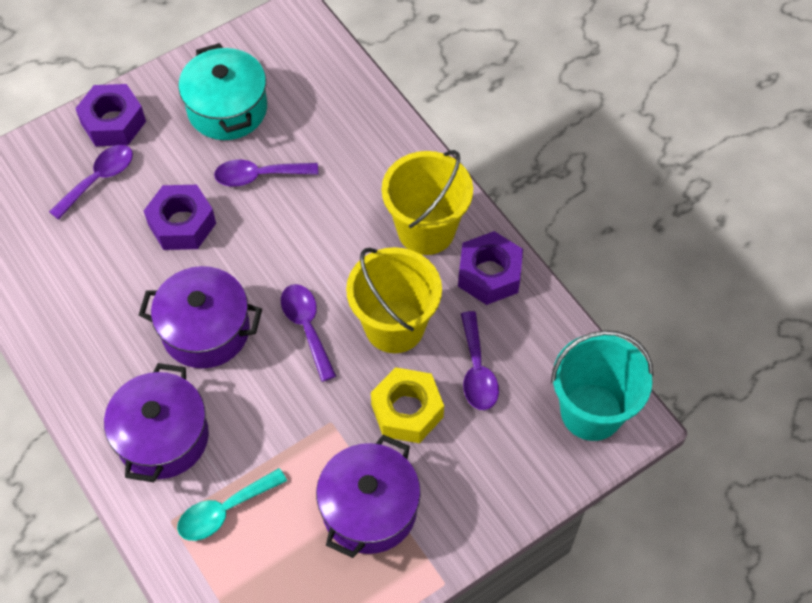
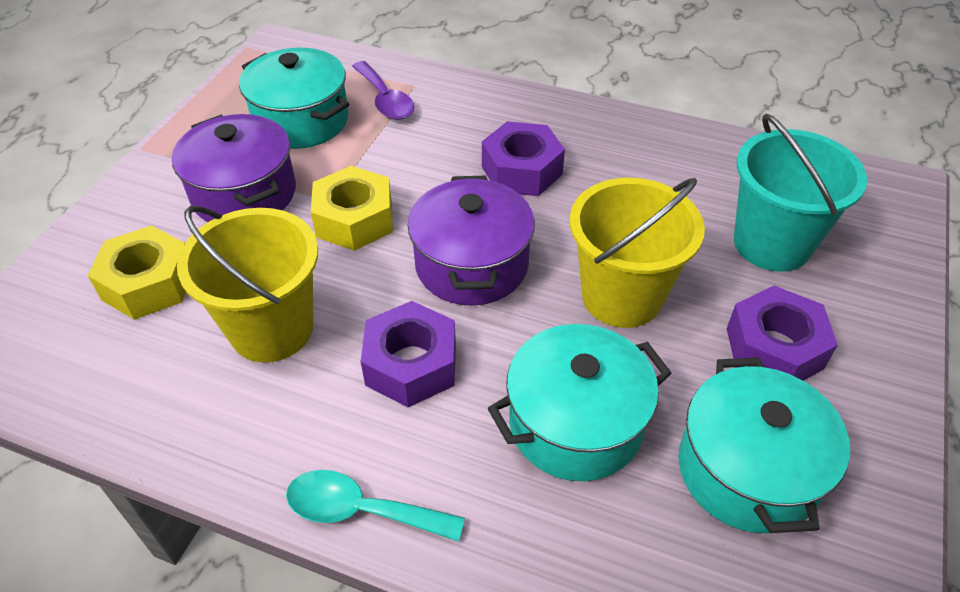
purple pot: [104,363,209,482] [139,266,262,368] [316,435,421,558] = 3 -> [172,114,296,222] [408,176,535,306] = 2
purple spoon: [49,145,133,220] [214,160,318,187] [281,284,336,382] [461,311,499,410] = 4 -> [352,61,414,120] = 1
turquoise pot: [178,43,267,140] = 1 -> [239,48,349,149] [488,324,672,481] [678,357,850,533] = 3
yellow nut: [371,367,444,443] = 1 -> [88,225,186,320] [311,166,393,251] = 2

